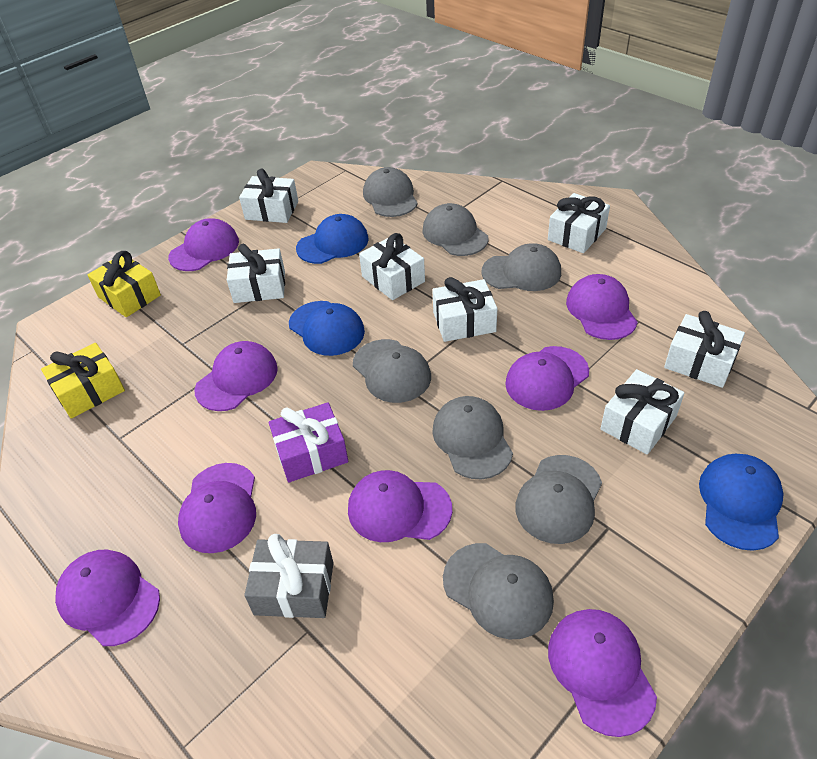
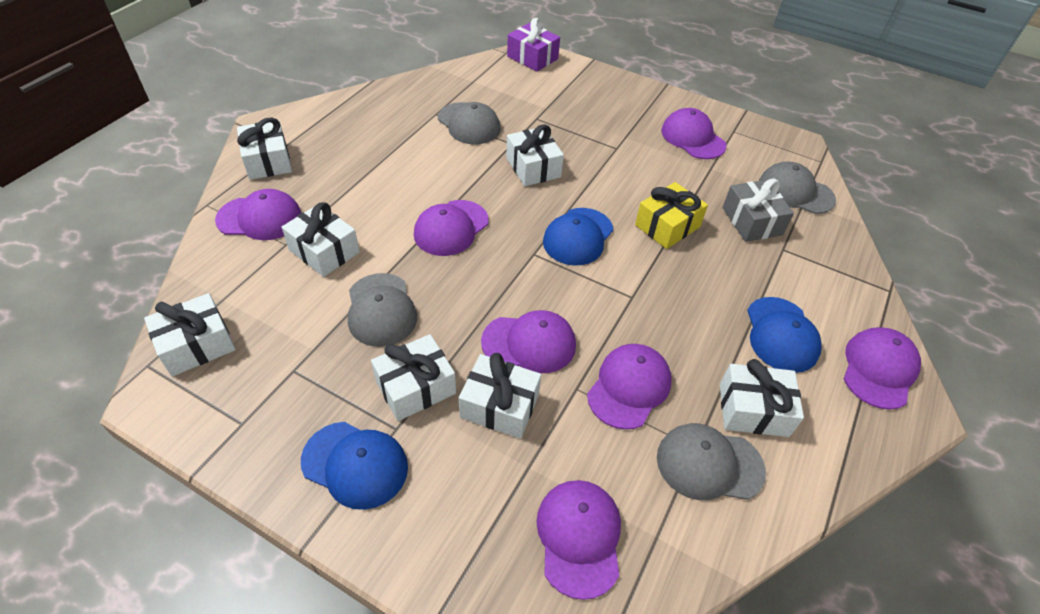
grey cap: [353,339,431,403] [363,167,418,217] [422,203,488,256] [432,396,513,479] [443,543,554,639] [481,243,561,291] [515,455,602,544] = 7 -> [348,273,417,347] [438,102,501,144] [657,423,766,500] [759,161,836,214] = 4
purple cap: [55,549,160,646] [168,218,239,271] [178,463,256,553] [194,341,278,411] [348,470,452,542] [505,346,589,411] [548,609,657,737] [566,274,638,340] = 8 -> [215,189,301,240] [414,200,489,256] [481,310,576,373] [536,480,621,600] [587,344,672,430] [661,108,726,159] [844,327,921,410] = 7
yellow gift: [41,343,125,419] [88,251,161,317] = 2 -> [635,182,708,249] = 1

